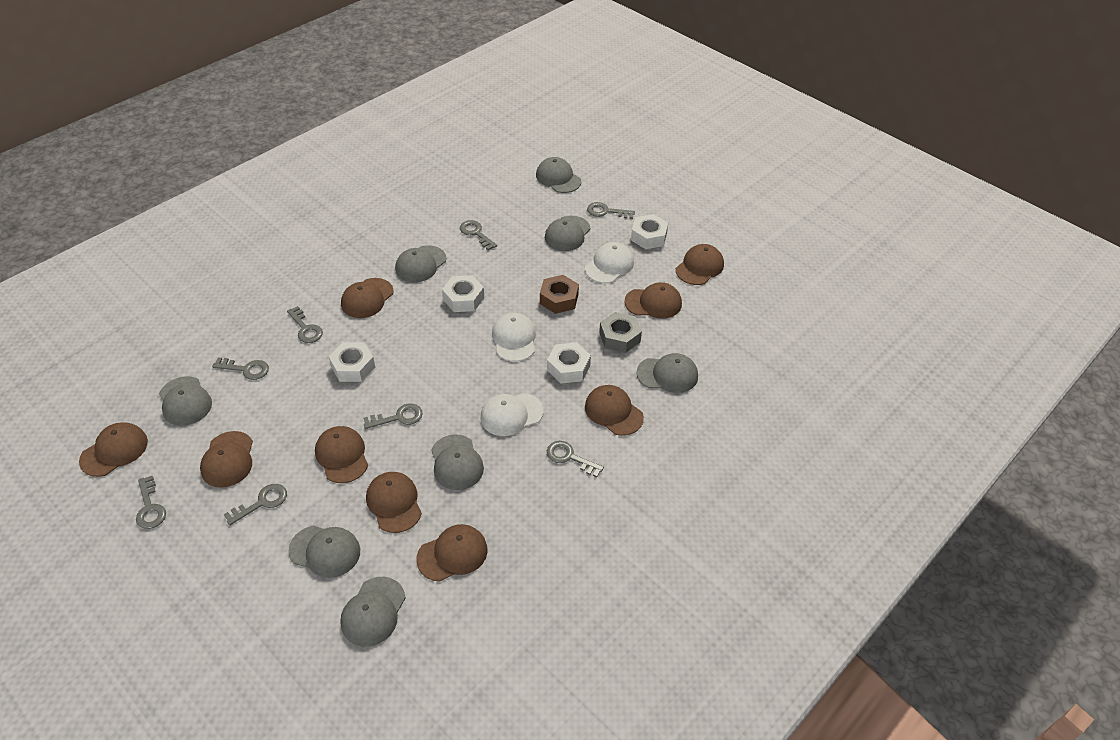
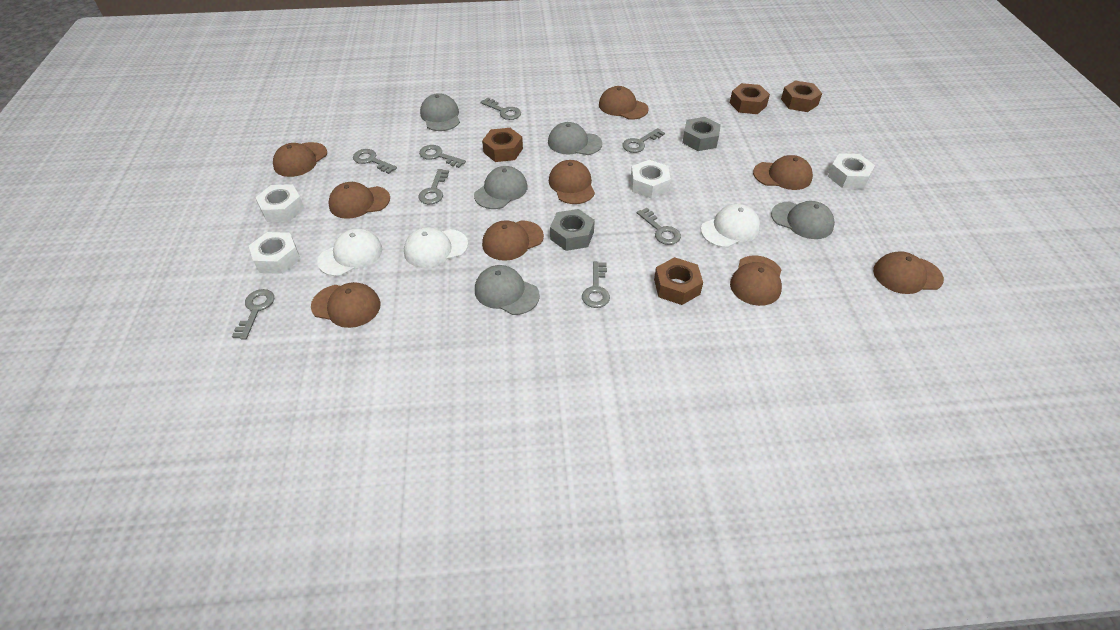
brown nut: [540,275,579,314] = 1 -> [482,128,523,162] [654,257,703,305] [730,83,770,114] [781,81,822,112] = 4
grey cap: [159,376,212,426] [288,525,360,578] [340,577,406,647] [395,245,446,282] [431,434,484,490] [536,157,581,193] [545,216,590,251] [636,353,698,393] = 8 -> [420,93,460,131] [474,166,528,209] [475,265,540,315] [548,122,602,155] [771,201,835,239] = 5
grey nut: [599,312,642,353] = 1 -> [550,209,595,251] [682,117,721,151] = 2

